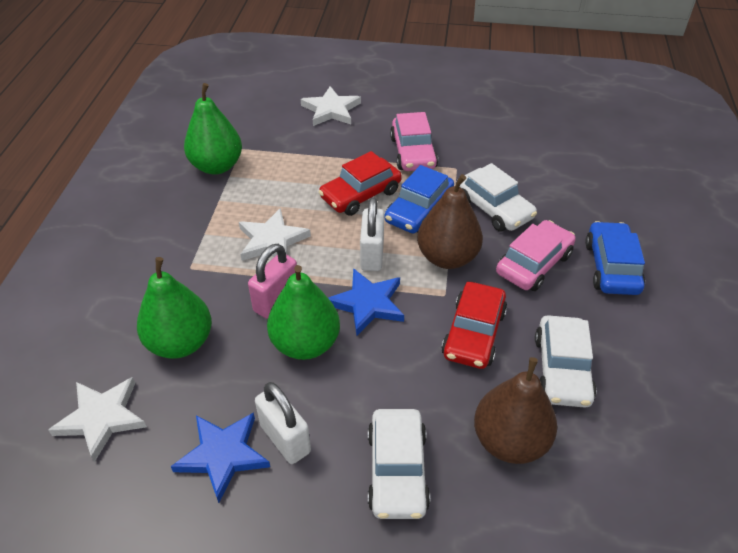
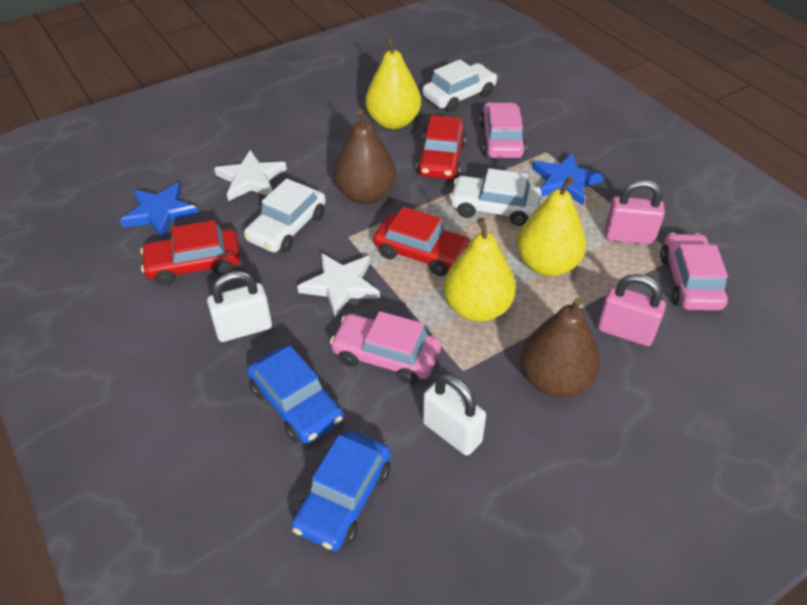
green pear: [137,257,212,359] [184,83,242,174] [267,265,340,360] = 3 -> none = 0
pink car: [390,112,438,171] [496,220,576,291] = 2 -> [330,311,441,384] [480,102,526,158] [660,233,728,310] = 3
pink padlock: [248,244,297,319] = 1 -> [598,274,666,346] [605,180,665,245] = 2
red car: [319,151,402,216] [441,282,507,369] = 2 -> [140,220,241,286] [373,206,471,276] [416,115,466,179] = 3
white star: [48,377,147,462] [239,208,311,261] [301,86,361,126] = 3 -> [214,150,287,201] [297,253,380,318] = 2
yellow pear: none = 0 -> [365,36,421,129] [443,218,516,322] [517,176,586,276] = 3

